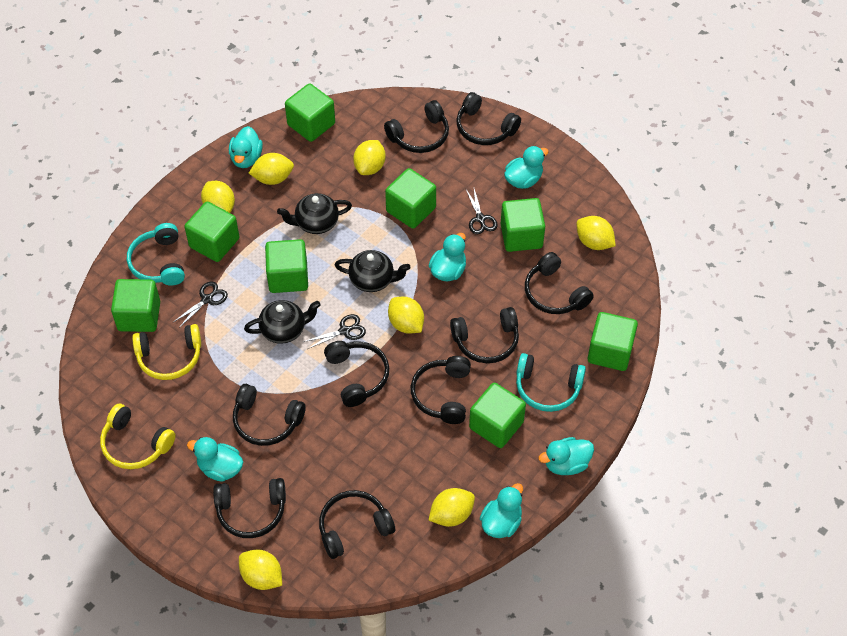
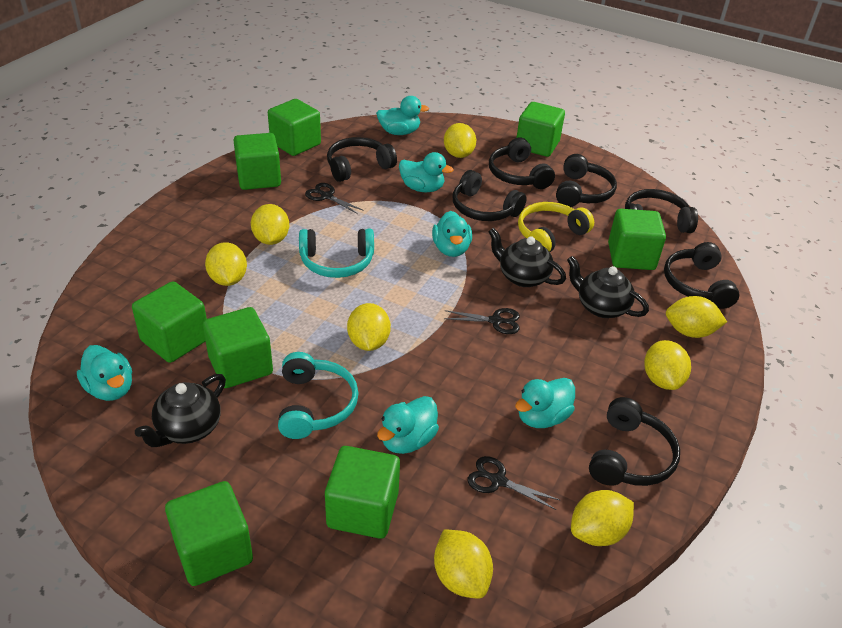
black headphones: [213,478,286,538] [233,384,306,446] [319,490,395,559] [324,341,389,407] [384,100,449,153] [411,356,471,424] [450,307,519,363] [456,92,521,145] [525,252,594,314] = 9 -> [327,137,397,182] [452,170,527,221] [489,137,555,189] [556,154,617,207] [589,397,680,486] [625,189,698,233] [664,242,740,309] = 7
yellow headphones: [100,404,176,469] [132,324,201,380] = 2 -> [518,202,594,252] = 1
yellow lemon: [201,181,235,213] [239,549,282,590] [249,153,294,185] [353,140,386,175] [388,297,424,333] [428,488,475,527] [576,216,616,250] = 7 -> [205,242,247,286] [251,204,289,245] [347,303,391,351] [434,530,493,599] [444,123,476,158] [571,490,634,546] [644,340,691,390] [666,296,727,338] = 8

